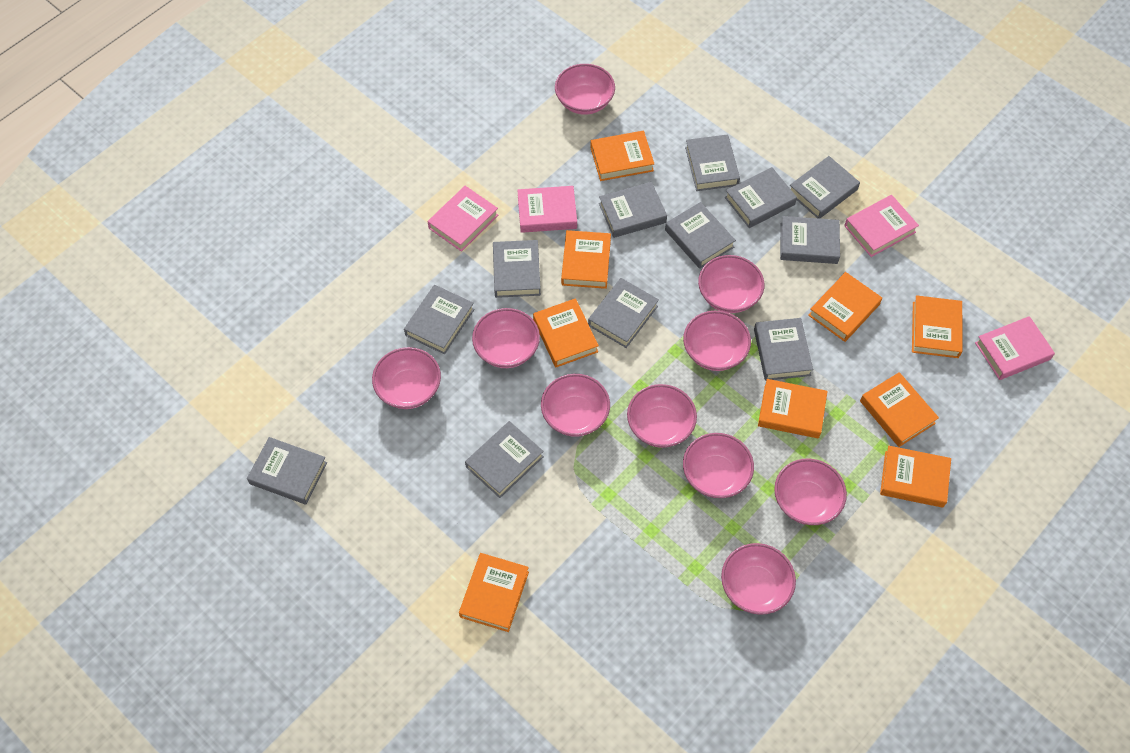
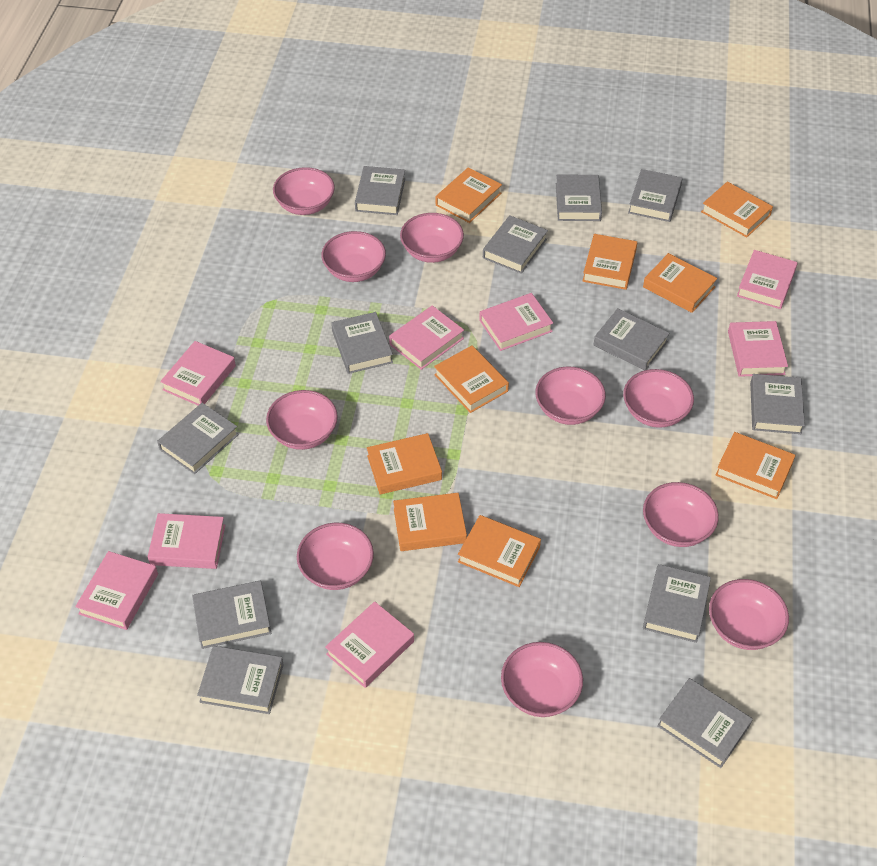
pink book: [428,186,498,252] [517,186,577,233] [844,195,919,257] [975,316,1055,380] = 4 -> [75,551,158,630] [148,513,225,569] [160,341,236,405] [325,601,414,688] [389,305,464,370] [479,293,553,351] [728,321,788,377] [737,250,798,309] = 8

